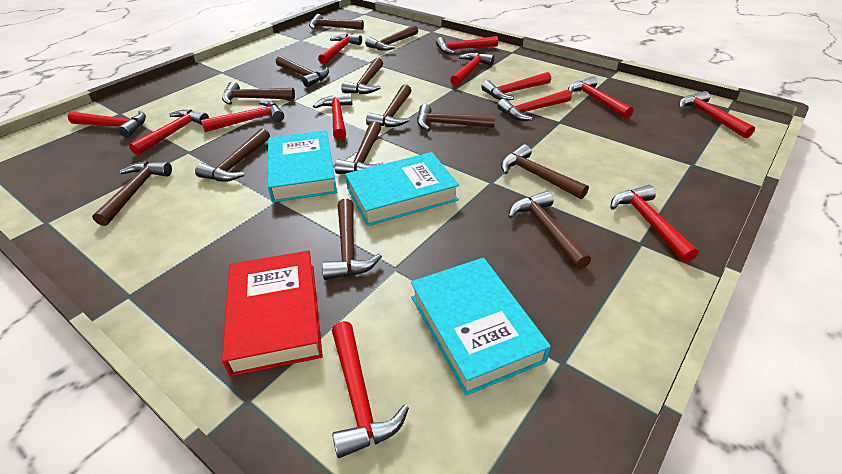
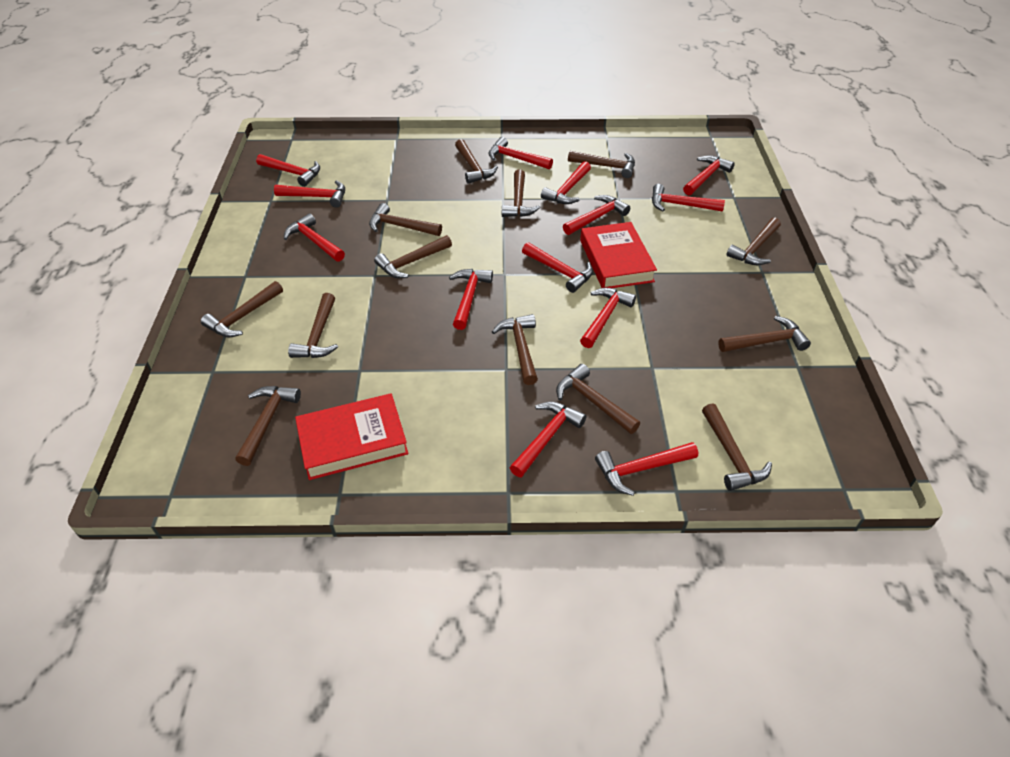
red book: [222,251,323,376] = 1 -> [295,393,408,480] [580,222,657,288] = 2
turquoise book: [268,130,337,202] [345,152,459,226] [411,258,551,396] = 3 -> none = 0

